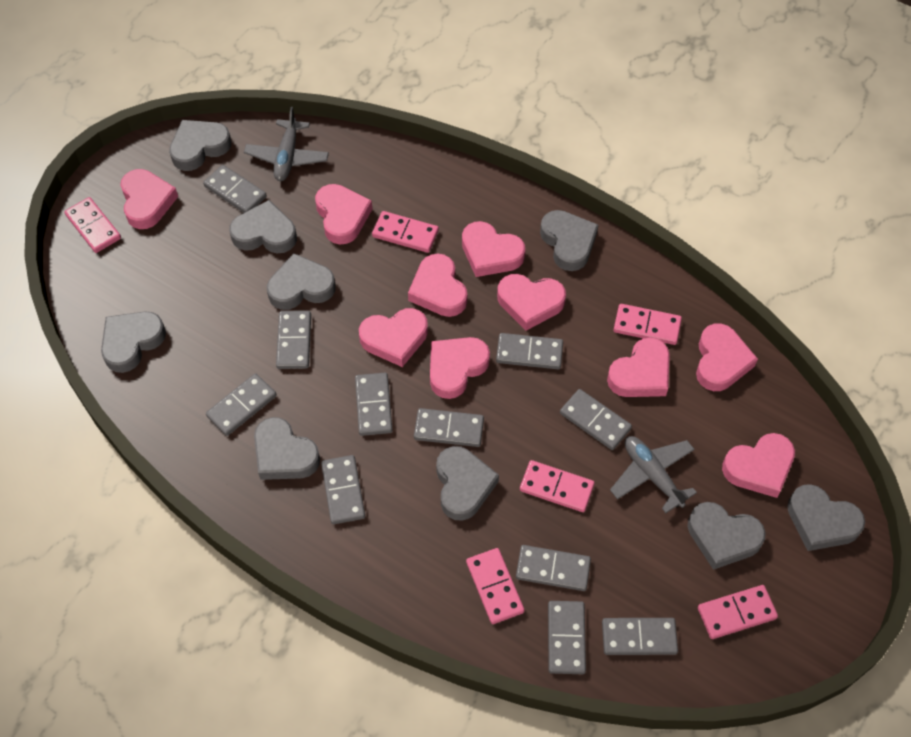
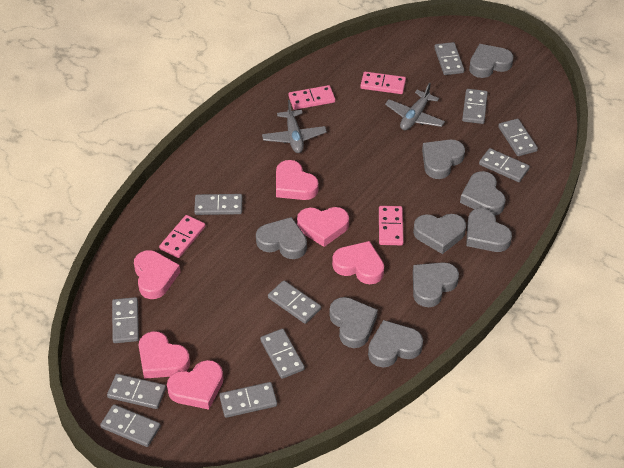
pink domino: [64,197,121,253] [372,211,439,253] [466,548,525,624] [520,460,595,512] [614,304,682,345] [698,585,778,639] = 6 -> [159,215,205,258] [288,85,335,110] [360,72,406,94] [379,206,404,245] = 4
pink heart: [120,169,178,229] [315,184,372,245] [359,308,428,367] [408,254,467,317] [430,337,490,399] [462,221,525,277] [497,274,566,331] [607,337,670,397] [696,323,758,391] [722,433,795,498] = 10 -> [134,250,181,299] [138,331,190,379] [167,360,223,410] [276,160,318,200] [297,207,349,247] [332,241,384,284] = 6

